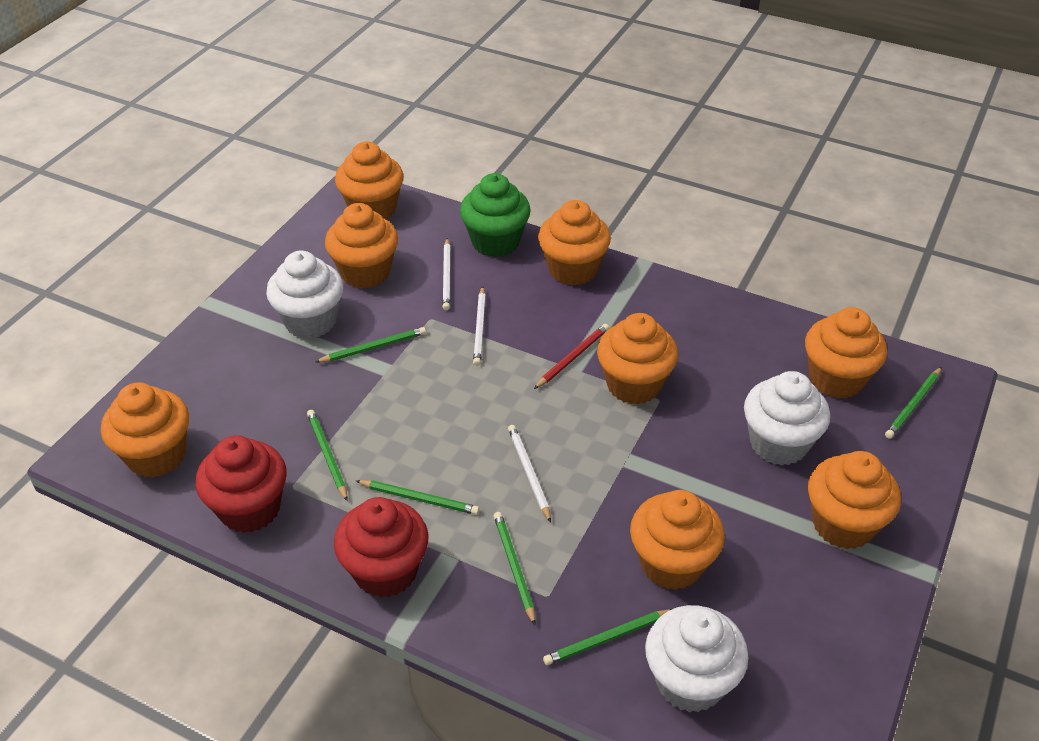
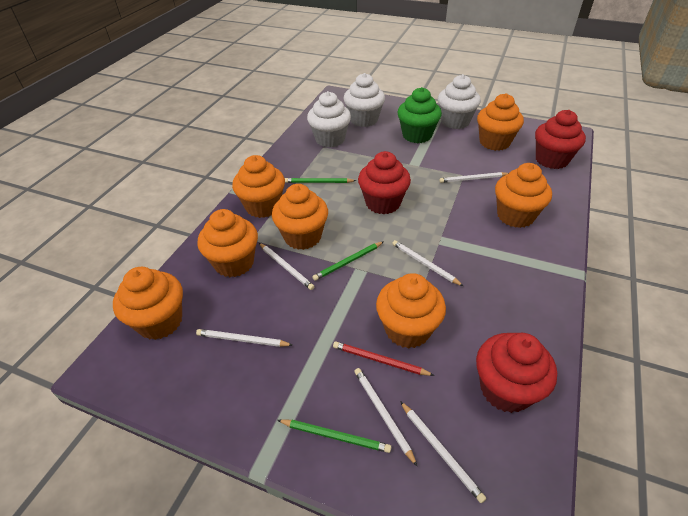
green pencil: [307,410,347,501] [315,327,426,362] [356,480,480,515] [494,512,535,625] [543,609,672,665] [885,367,942,439] = 6 -> [277,419,391,453] [285,178,356,183] [312,241,384,281] = 3
orange cupcake: [101,383,189,478] [325,203,398,289] [335,142,404,220] [538,200,611,286] [597,313,678,405] [630,490,724,590] [805,307,887,399] [808,451,901,549] = 8 -> [113,267,183,340] [197,209,258,277] [232,155,285,218] [272,184,328,250] [376,273,446,348] [477,93,524,151] [495,163,552,228] = 7
red cupcake: [195,435,286,533] [334,497,428,598] = 2 -> [358,151,411,215] [476,333,557,413] [535,110,586,169] = 3
white pencil: [442,238,451,310] [473,286,486,366] [508,425,551,523] = 3 -> [196,329,292,347] [259,243,315,290] [354,368,417,466] [392,240,463,286] [400,401,486,503] [439,172,509,183] = 6

